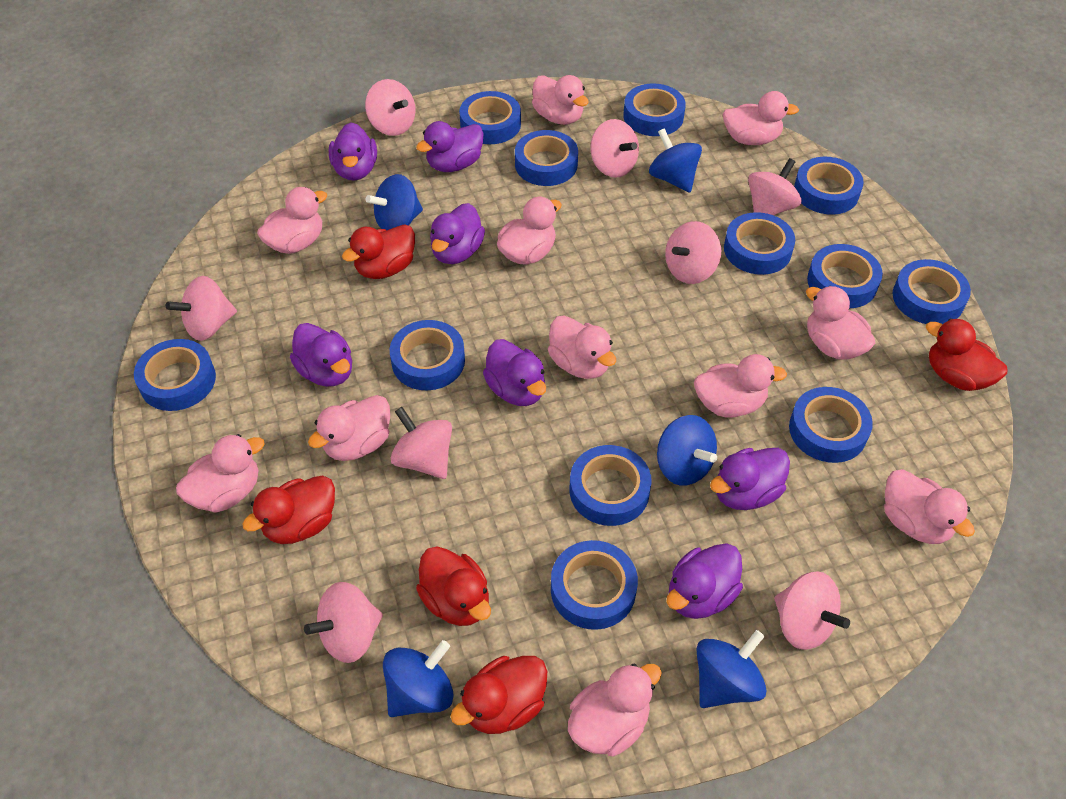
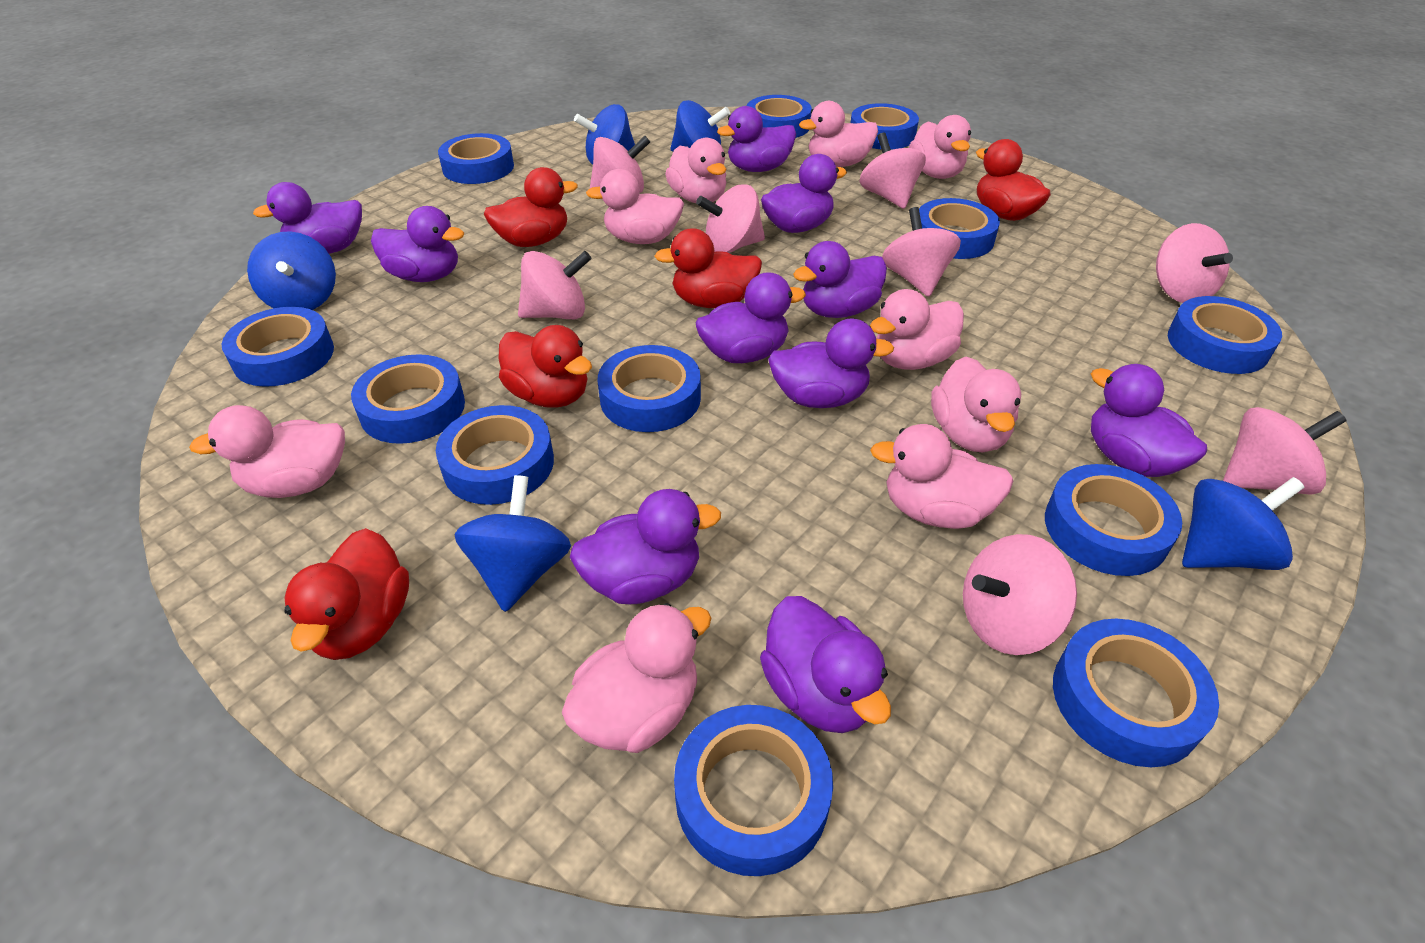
pink duck: [176,434,265,513] [257,187,327,254] [308,395,390,461] [497,197,562,265] [532,75,589,125] [548,315,616,379] [568,664,662,757] [694,354,787,418] [723,91,799,145] [806,286,875,360] [884,469,975,544] = 11 -> [189,405,345,498] [562,603,711,753] [586,169,684,244] [665,138,727,203] [799,101,878,167] [870,289,964,370] [870,424,1013,529] [909,115,971,179] [931,357,1021,453] = 9
purple duck: [290,323,352,387] [329,123,377,181] [416,121,483,172] [430,203,485,264] [483,339,546,406] [666,543,743,619] [710,448,790,510] = 7 -> [253,182,362,254] [371,206,464,282] [570,489,721,604] [696,272,806,363] [717,106,796,172] [760,596,891,733] [761,154,847,233] [768,318,894,408] [793,241,887,318] [1091,364,1207,477] = 10

